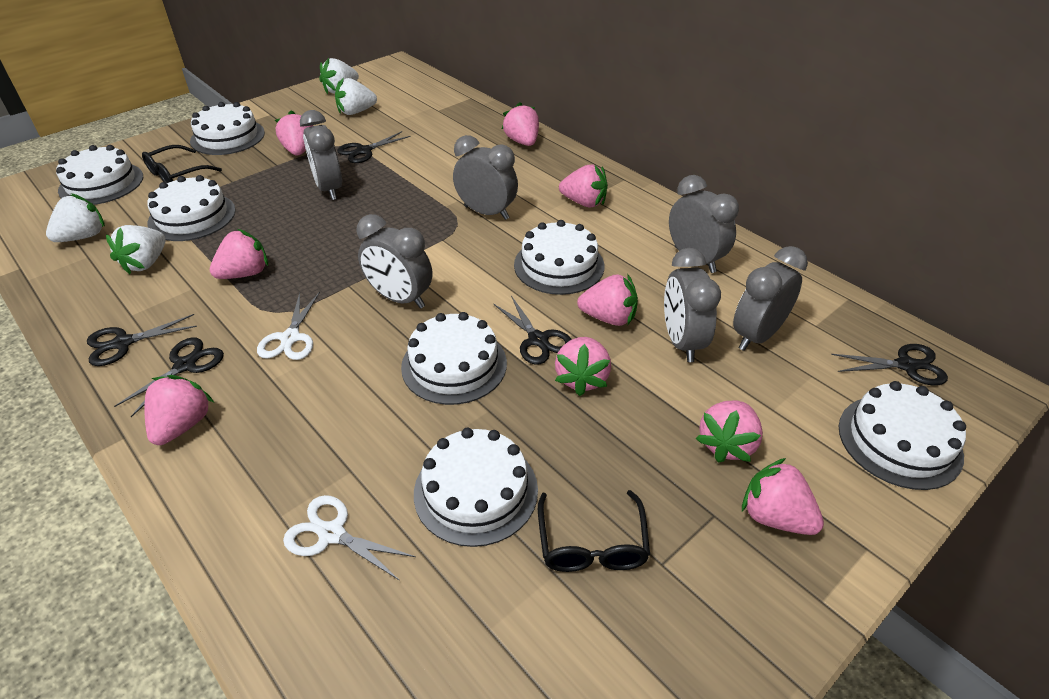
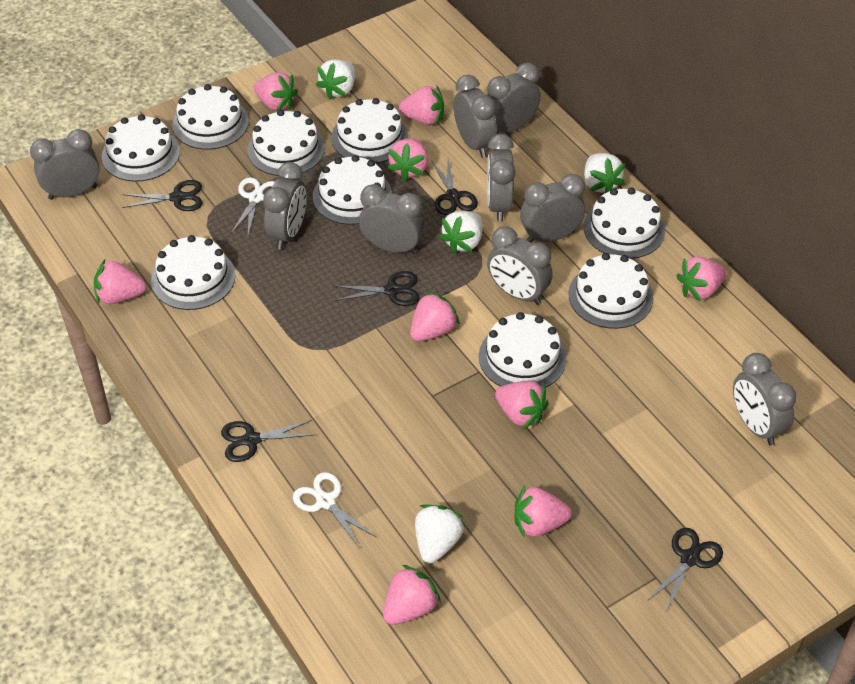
black glasses: [142,145,222,183] [538,490,650,572] = 2 -> none = 0
grey clock: [300,110,342,200] [357,214,433,308] [453,135,518,220] [664,248,721,362] [669,175,739,273] [733,246,808,351] = 6 -> [30,129,100,200] [263,162,307,250] [359,184,425,254] [453,75,497,158] [487,63,541,134] [487,134,515,222] [487,226,553,305] [520,174,585,243] [733,353,797,446] = 9
white cake: [56,145,143,205] [147,175,236,241] [190,102,265,155] [401,312,507,405] [414,428,538,547] [514,220,604,295] [839,381,966,490] = 7 -> [102,114,180,182] [151,235,235,310] [172,84,249,150] [247,110,325,176] [313,155,392,225] [331,98,408,163] [479,312,567,388] [569,253,654,329] [584,188,665,259] = 9

